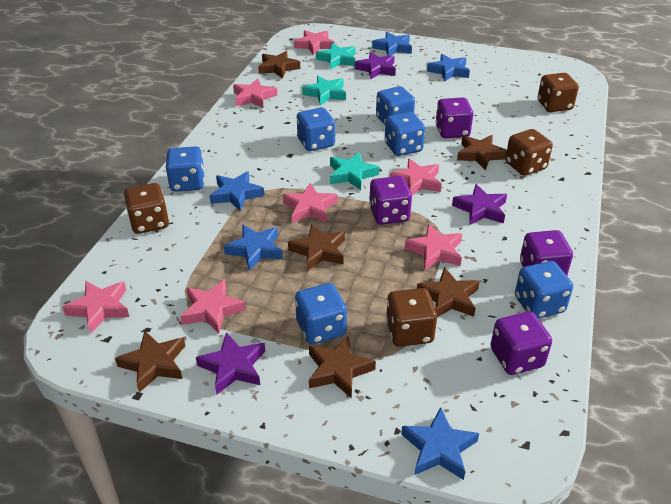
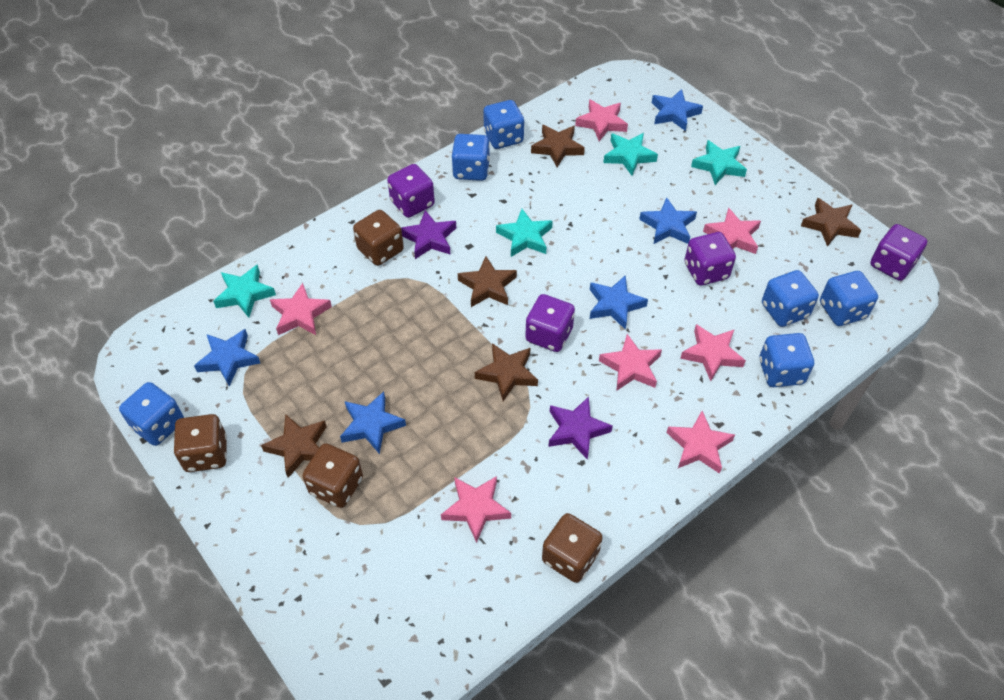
brown star: [115,330,185,393] [258,51,300,79] [288,224,345,271] [309,336,376,399] [417,267,480,317] [457,135,507,170] = 6 -> [261,414,327,478] [458,256,517,307] [475,343,538,401] [531,125,585,167] [801,198,861,247] = 5
purple star: [196,332,265,394] [355,52,396,80] [452,184,507,225] = 3 -> [401,210,456,259] [548,397,613,460] = 2
turquoise star: [302,76,346,106] [316,43,355,70] [330,152,380,190] = 3 -> [213,264,276,318] [496,209,553,257] [603,133,658,175] [691,140,747,185] = 4

